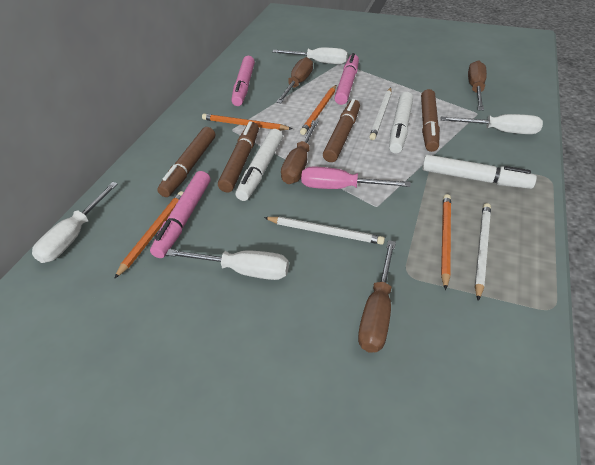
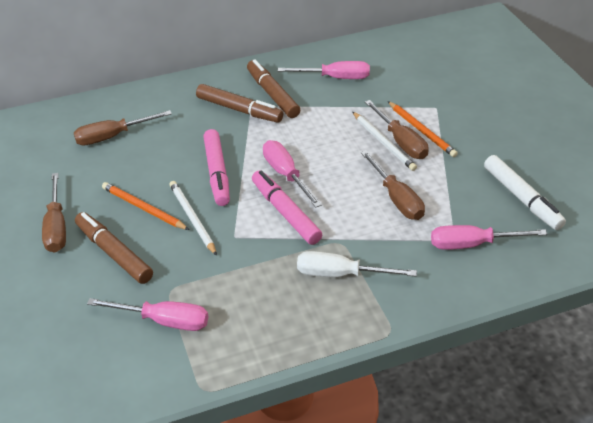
brown marker: [157,127,215,197] [218,121,259,193] [323,99,360,162] [421,89,440,152] = 4 -> [75,212,153,284] [196,84,283,123] [247,59,300,118] = 3
orange pencil: [114,191,184,279] [202,114,292,130] [300,85,336,135] [441,194,451,290] = 4 -> [102,182,189,230] [388,101,458,157] = 2
pink marker: [150,171,210,258] [231,56,255,106] [335,53,359,105] = 3 -> [203,129,230,206] [252,171,322,245] = 2
pink screwdriver: [301,167,411,189] = 1 -> [87,298,208,331] [263,140,321,208] [278,61,370,79] [431,225,548,250] = 4
white marker: [236,129,283,201] [389,92,413,154] [422,155,537,189] = 3 -> [484,155,566,230] = 1
white pencil: [264,217,385,245] [369,87,392,140] [475,203,491,301] = 3 -> [169,181,217,256] [353,112,417,171] = 2
white screwdriver: [32,182,118,263] [166,249,289,280] [272,48,348,65] [441,114,543,134] = 4 -> [297,251,417,277] = 1

